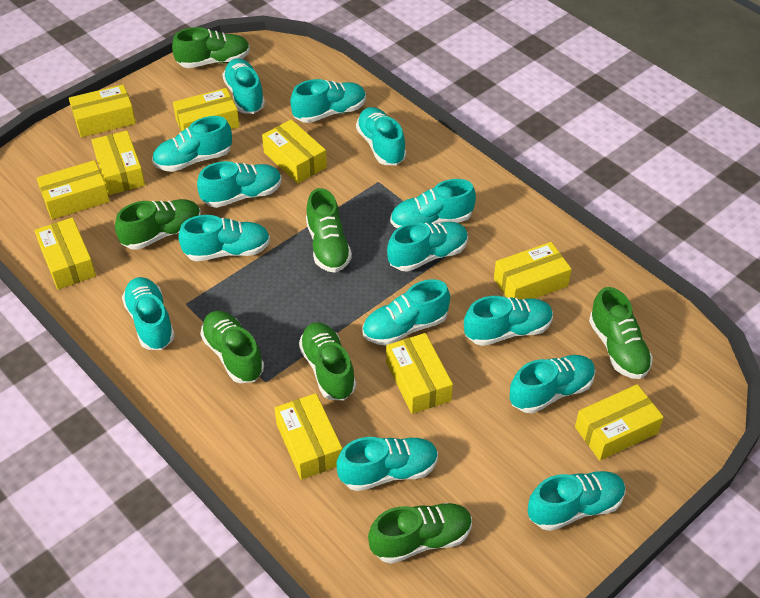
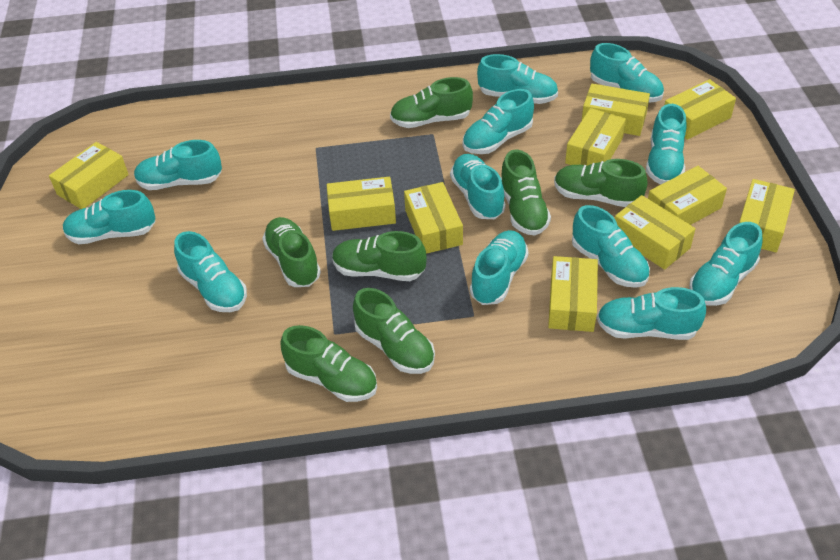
turquoise shoe: [122,277,175,350] [152,116,232,172] [179,215,270,261] [197,161,282,208] [222,58,265,114] [290,79,366,123] [337,437,438,491] [356,107,406,165] [363,279,450,346] [387,222,468,272] [390,179,476,228] [464,296,553,346] [510,355,596,413] [528,471,626,531] = 14 -> [63,190,156,244] [134,140,222,190] [174,231,247,312] [450,154,506,219] [463,89,534,154] [470,230,528,305] [477,54,558,104] [572,205,650,288] [590,43,664,103] [597,287,706,340] [646,104,687,184] [689,222,763,306] = 12

